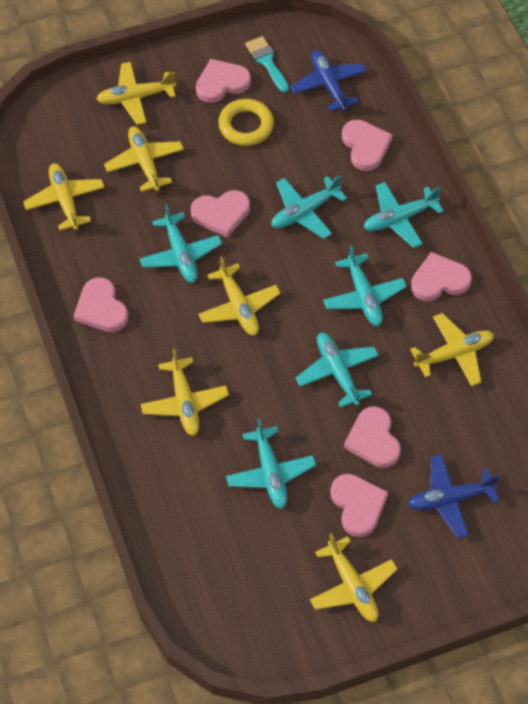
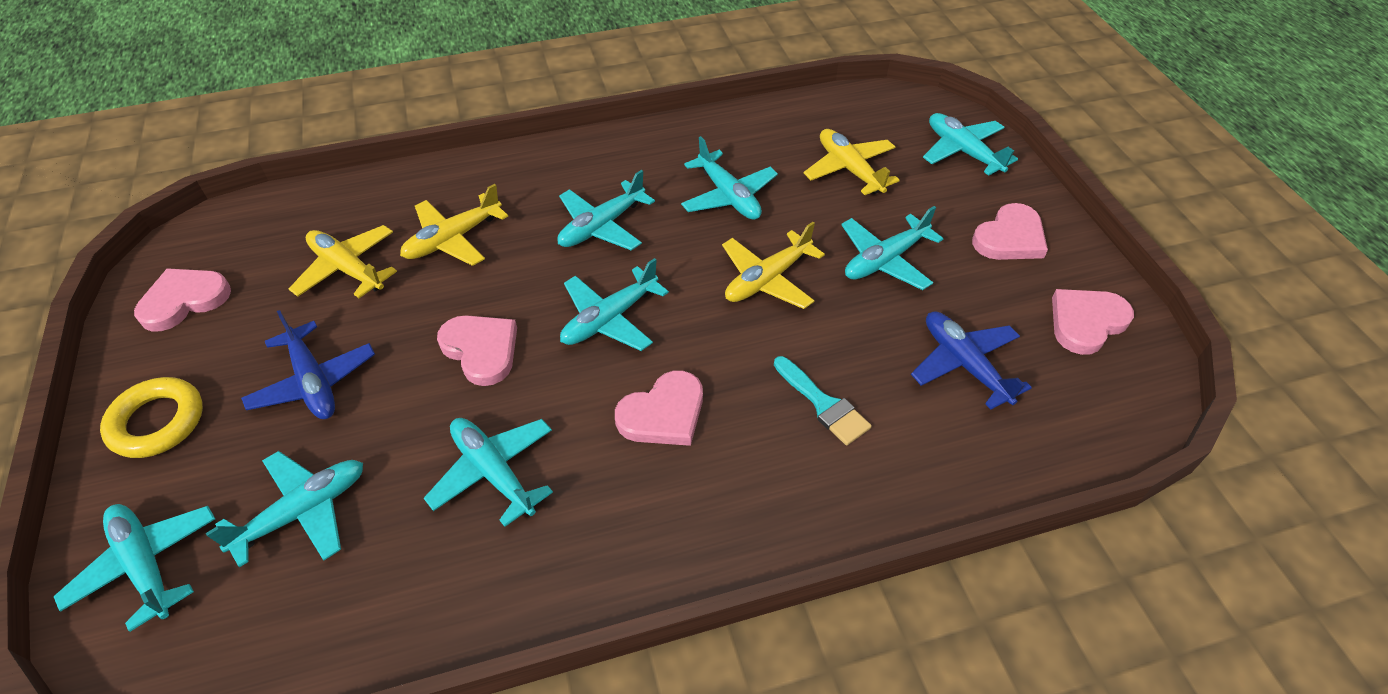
pink heart: [74,277,128,332] [191,190,250,238] [196,59,251,103] [330,474,388,537] [342,120,393,171] [344,406,401,468] [411,252,472,301] = 7 -> [134,268,231,331] [437,315,517,386] [615,370,703,446] [972,203,1048,260] [1052,289,1134,355] = 5
turquoise plane: [140,204,222,283] [226,418,316,509] [271,175,347,239] [296,333,379,408] [323,245,407,326] [364,182,444,248] = 6 -> [53,504,215,632] [206,451,363,567] [424,418,553,527] [557,170,655,251] [560,258,669,351] [681,136,778,220] [841,206,944,290] [923,113,1018,176] = 8
yellow plane: [23,163,105,231] [97,62,176,125] [104,126,184,192] [141,349,229,436] [198,257,280,335] [310,533,397,622] [410,313,494,386] = 7 -> [289,225,397,298] [400,184,508,266] [722,222,825,309] [804,129,900,195] = 4

